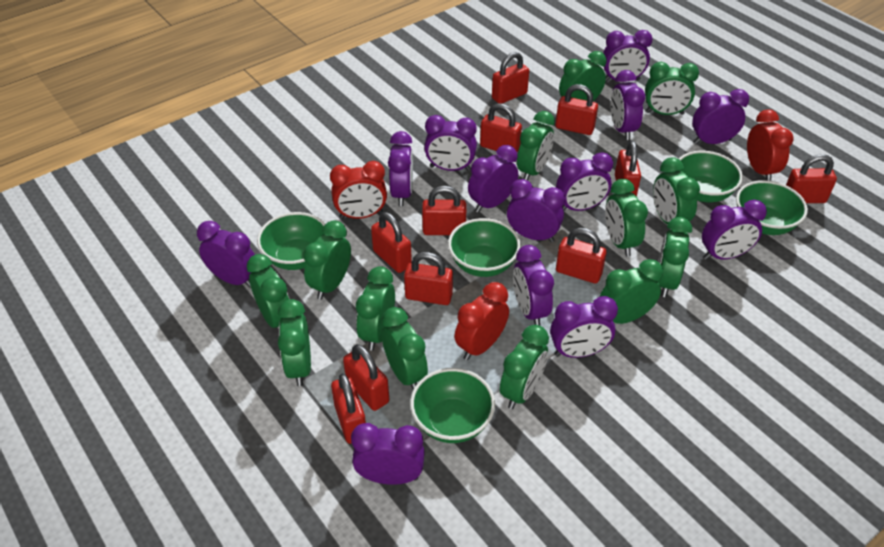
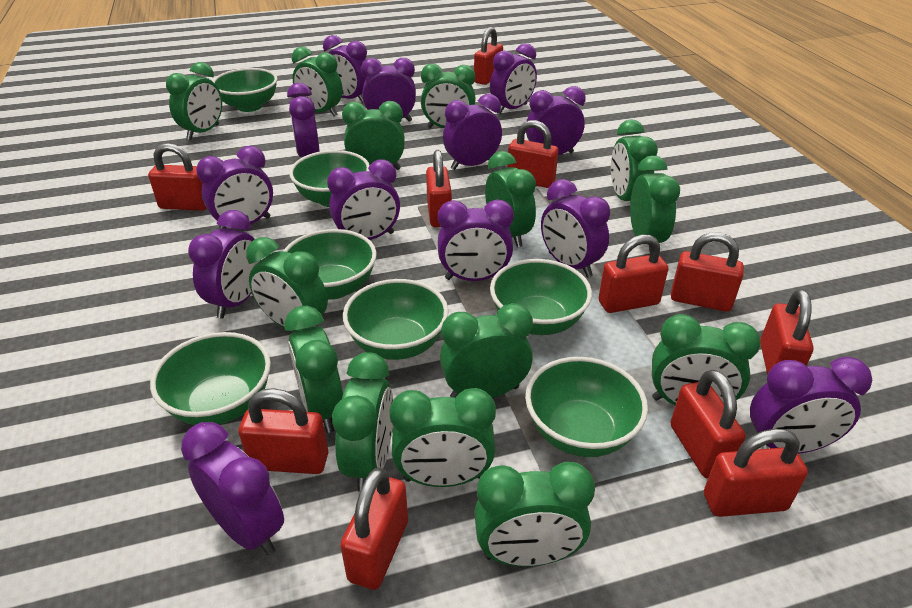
green bowl: [257,212,325,270] [410,368,495,443] [448,218,521,277] [679,151,743,202] [736,180,808,235] = 5 -> [150,332,271,425] [212,68,278,112] [284,229,377,300] [289,150,370,207] [343,279,449,360] [490,259,592,335] [525,357,648,457] = 7
green clock: [247,254,289,328] [278,299,311,386] [303,220,351,300] [356,266,395,351] [382,307,428,390] [500,325,549,409] [517,111,555,181] [559,51,606,101] [600,259,663,324] [605,179,648,257] [645,62,699,115] [653,157,700,224] [658,217,692,297] = 13 -> [166,62,222,140] [246,237,328,331] [284,306,343,433] [292,47,343,116] [332,352,393,492] [342,101,405,170] [390,388,496,487] [421,64,476,128] [440,303,533,398] [474,462,595,567] [485,151,536,247] [611,120,658,202] [630,155,680,251] [652,314,760,405] = 14
red clock: [330,161,387,219] [454,282,509,360] [747,109,794,181] = 3 -> none = 0

